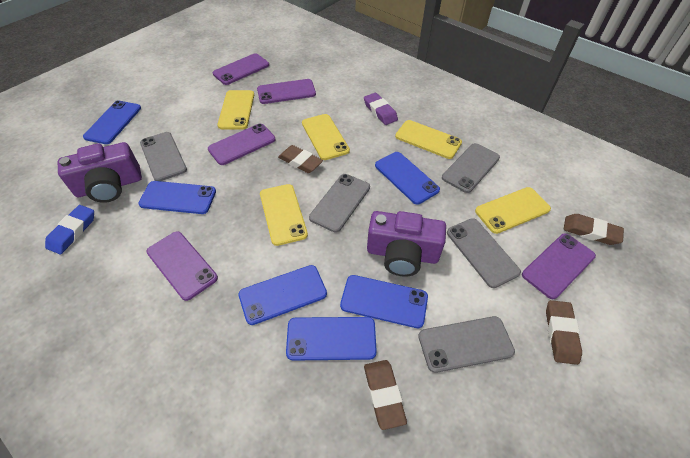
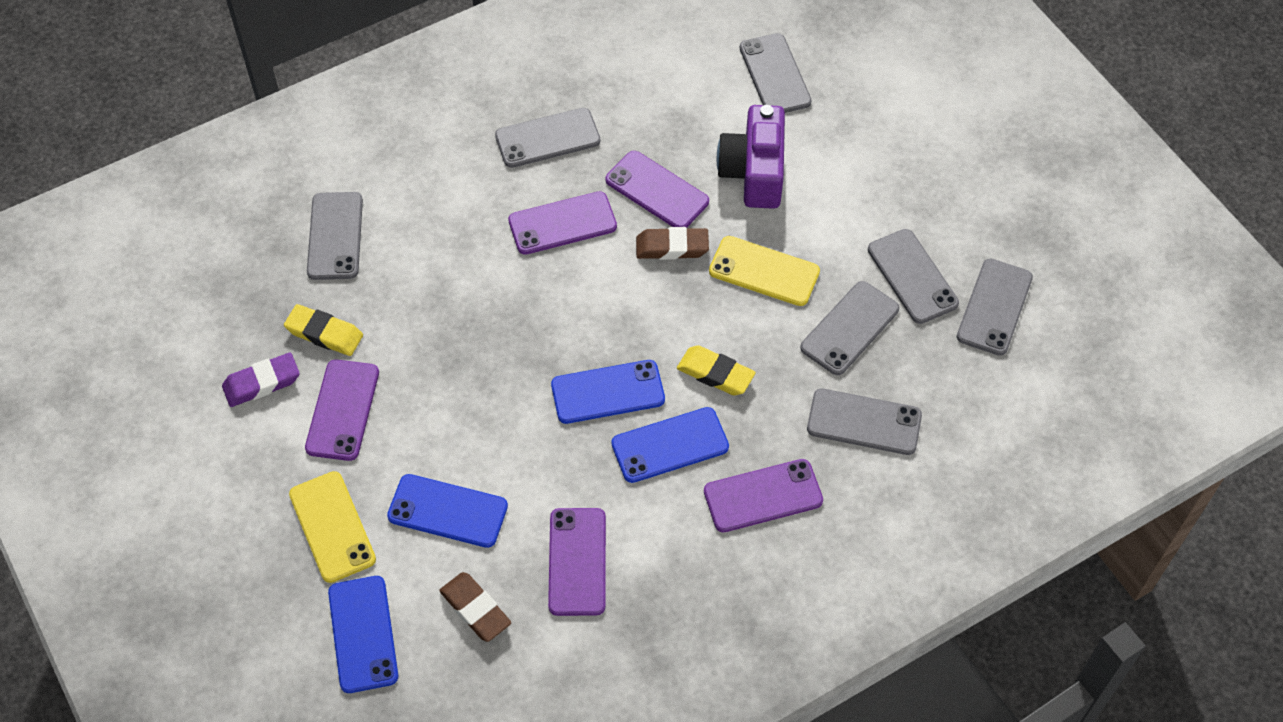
blue eraser: [45,205,94,254] = 1 -> none = 0
blue phone: [83,100,141,144] [138,181,216,214] [238,265,327,325] [286,317,377,361] [340,275,428,328] [375,152,440,205] = 6 -> [328,576,398,693] [387,474,508,548] [551,360,665,424] [611,407,729,483] = 4
brown eraser: [278,145,323,173] [364,360,407,430] [546,300,582,365] [564,214,624,245] = 4 -> [439,572,511,642] [636,227,709,260] = 2
grey phone: [140,132,187,181] [309,174,370,232] [418,316,515,373] [442,143,500,193] [447,218,521,288] = 5 -> [307,192,363,280] [495,108,600,168] [740,33,812,113] [800,281,899,375] [807,388,922,455] [868,229,959,324] [957,259,1033,356] = 7
purple camera: [58,142,142,203] [367,211,446,277] = 2 -> [717,105,785,209] = 1
yellow eraser: none = 0 -> [284,304,363,356] [677,345,756,395] = 2
yellow phone: [217,90,254,130] [260,184,308,246] [302,114,350,160] [395,120,462,159] [475,187,551,234] = 5 -> [289,471,376,583] [709,236,820,306] = 2

